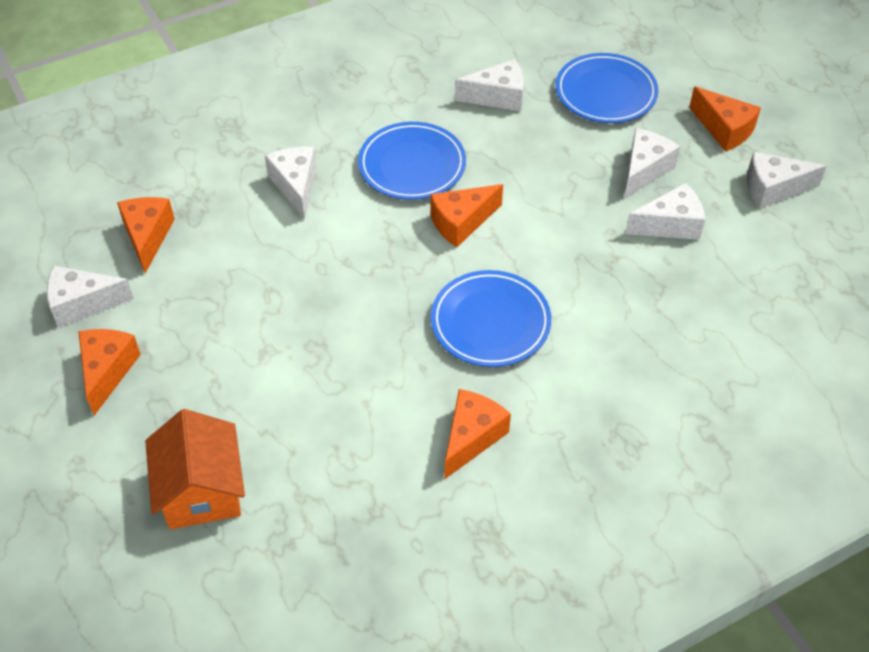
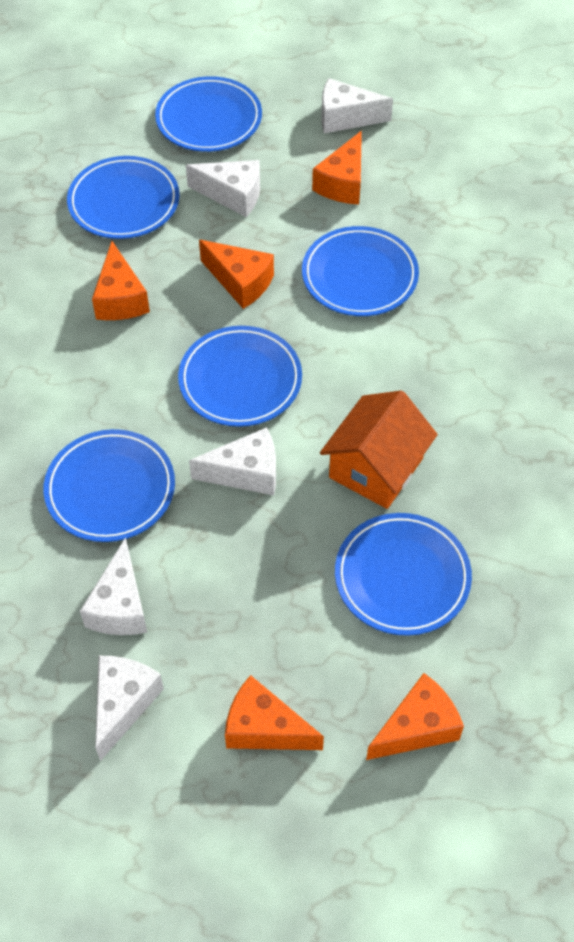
blue plate: [358,122,466,200] [431,270,551,367] [556,53,658,123] = 3 -> [44,429,175,542] [67,156,180,239] [155,76,262,152] [178,326,302,427] [302,226,419,316] [335,513,472,636] = 6
white cheese: [47,266,134,327] [265,147,316,219] [455,59,524,111] [624,128,680,199] [625,183,705,240] [747,152,827,208] = 6 -> [80,537,147,635] [95,656,164,761] [186,160,260,217] [189,427,276,495] [321,78,393,133] = 5

